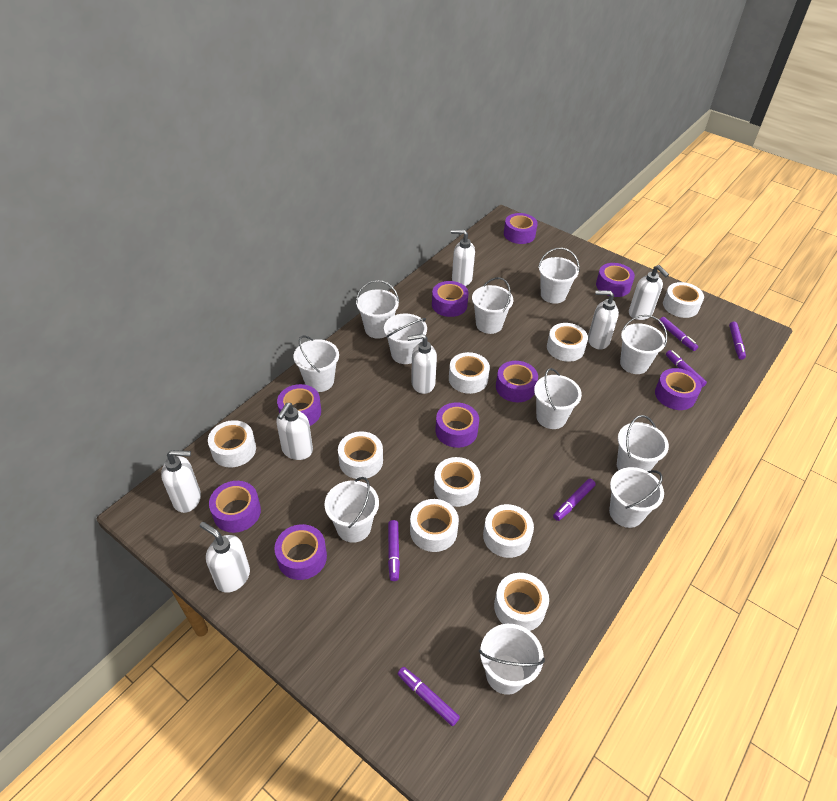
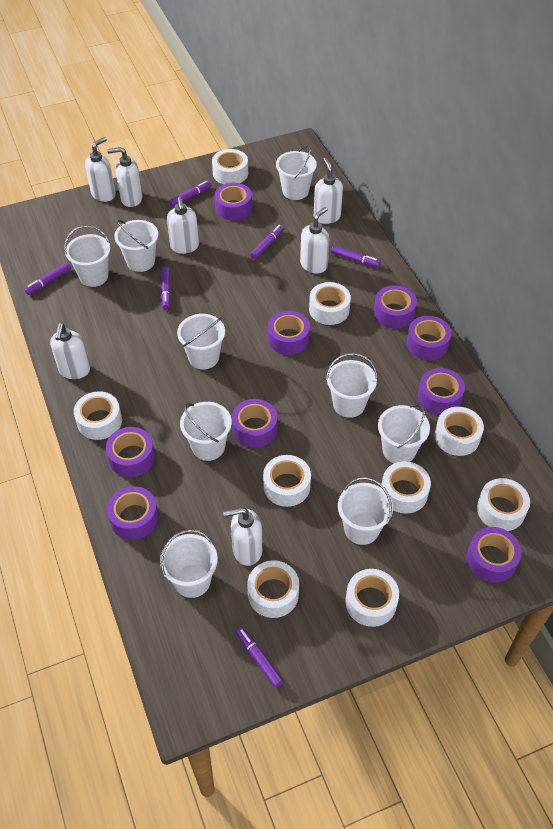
white bucket: [294,335,339,392] [325,477,379,543] [356,280,399,339] [384,313,427,364] [472,277,513,334] [479,624,545,695] [534,368,582,429] [538,248,580,304] [609,467,664,528] [617,415,669,471] [620,315,667,374] = 11 -> [64,225,110,287] [114,220,158,272] [160,530,218,598] [177,314,225,369] [180,402,232,461] [276,145,317,200] [326,353,378,418] [338,477,393,545] [378,404,430,463] = 9

